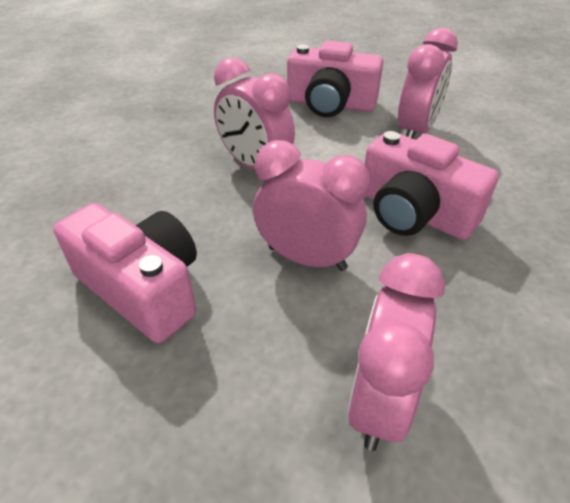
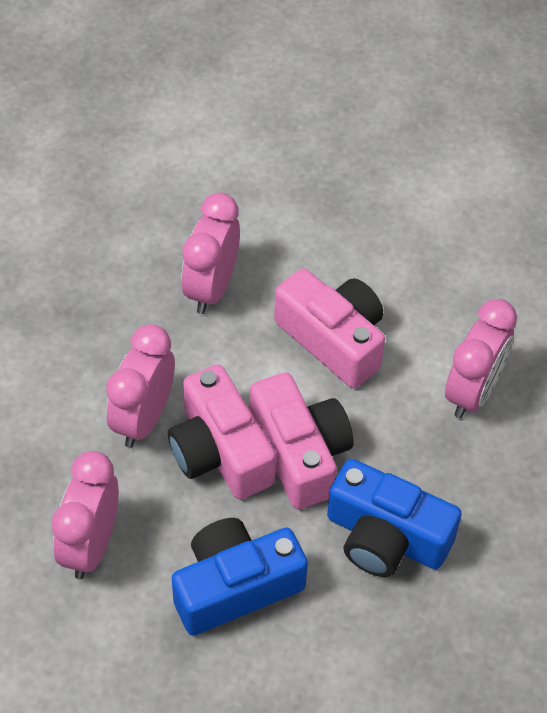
blue camera: none = 0 -> [172,518,308,635] [327,459,462,577] = 2

